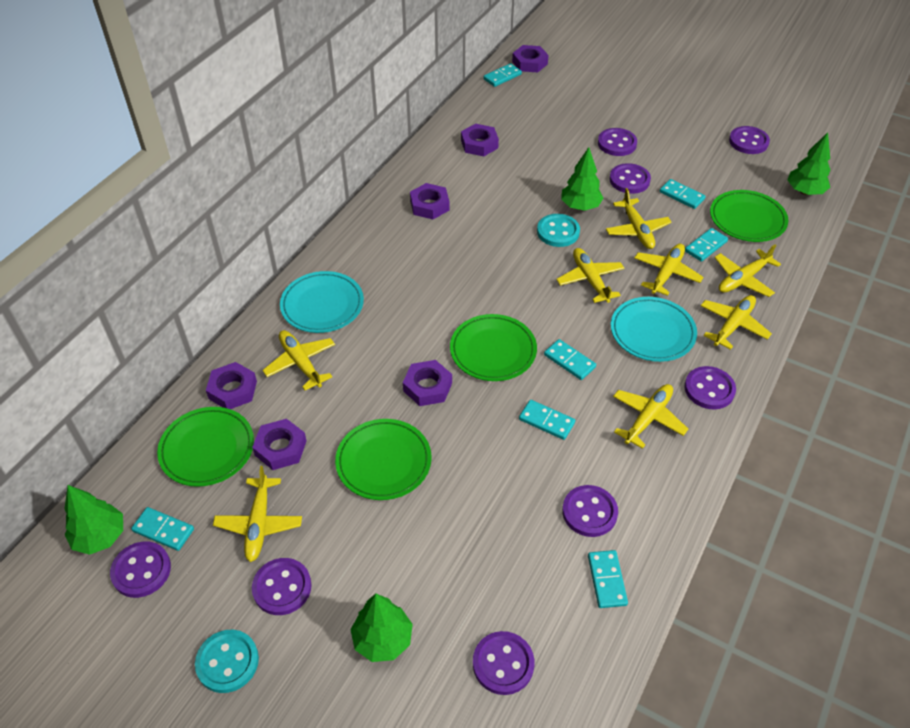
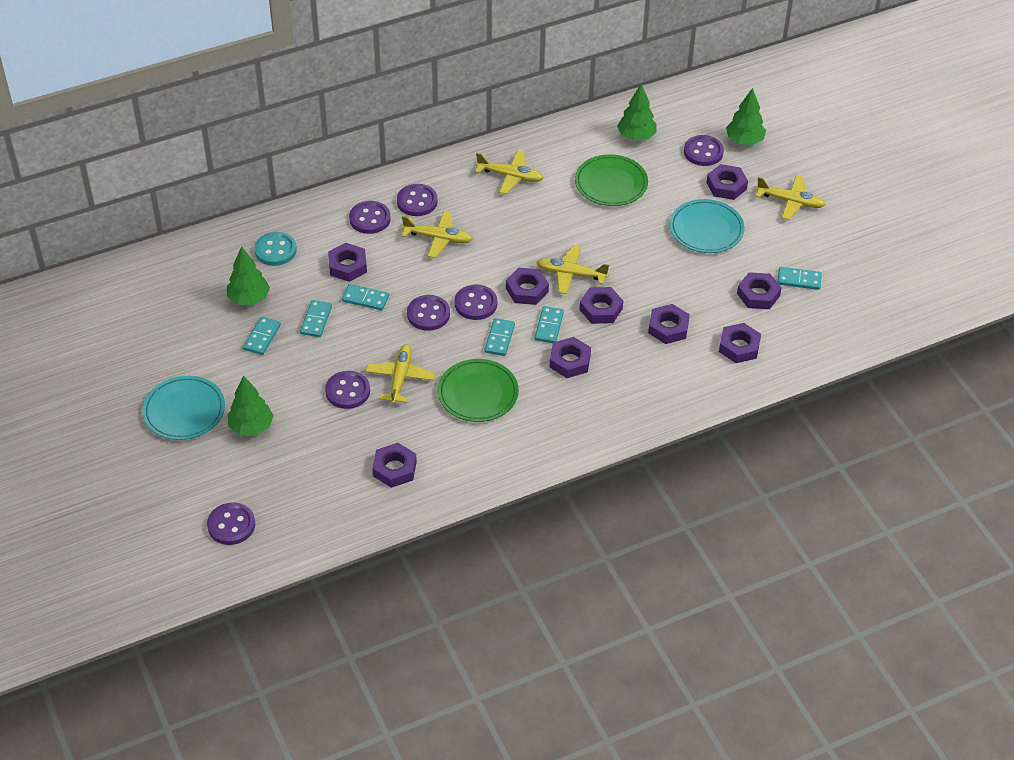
green plate: [157,407,254,487] [335,419,431,500] [450,314,537,381] [710,190,788,242] = 4 -> [438,359,519,422] [575,154,648,206] = 2
purple button: [110,542,171,598] [252,558,311,615] [473,631,535,695] [562,485,618,537] [598,128,637,156] [609,163,651,194] [684,366,736,409] [729,126,770,154] = 8 -> [207,503,255,545] [325,371,370,409] [349,201,391,234] [397,184,438,216] [407,295,450,331] [455,284,497,320] [684,135,724,166] = 7
purple nut: [206,362,257,409] [252,419,306,470] [403,360,452,406] [410,183,449,219] [461,124,499,156] [512,45,549,72] = 6 -> [328,243,367,282] [372,443,417,488] [506,268,549,305] [550,337,591,378] [579,287,623,324] [648,304,690,344] [707,164,748,200] [719,323,761,363] [737,272,781,309] = 9
turquoise button: [195,630,259,693] [537,214,580,247] = 2 -> [254,232,297,266] = 1
turquoise domino: [131,507,194,551] [484,63,522,87] [519,400,575,440] [544,339,596,380] [588,550,628,608] [660,179,706,209] [685,228,728,262] = 7 -> [243,317,281,355] [300,300,332,337] [342,284,389,310] [484,318,515,356] [535,306,564,343] [777,267,822,290] = 6
yellow plane: [213,466,302,562] [263,330,335,390] [556,248,624,303] [606,188,672,249] [613,384,688,449] [634,244,703,296] [701,295,772,350] [714,244,781,297] = 8 -> [365,344,436,404] [402,211,473,258] [475,150,544,194] [536,245,609,294] [756,175,826,220] = 5

